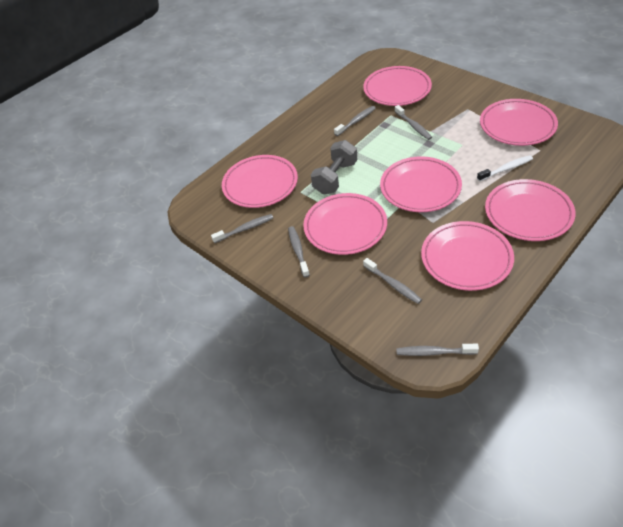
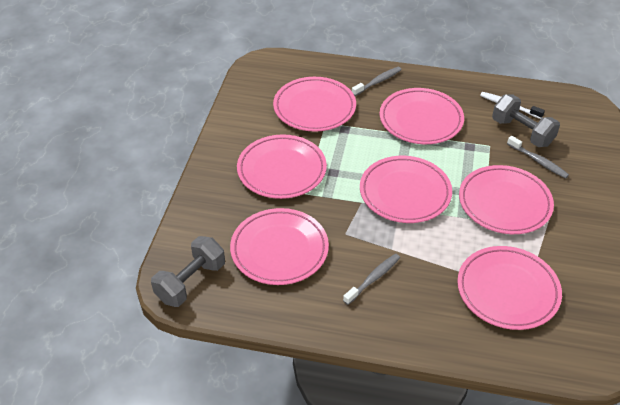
grey dumbbell: [311,140,357,194] = 1 -> [151,236,225,307] [492,94,560,147] = 2
grey toothbrush: [211,214,273,243] [288,226,310,278] [334,106,376,136] [363,258,422,304] [395,105,432,140] [396,344,479,356] = 6 -> [343,253,400,305] [352,67,401,96] [507,136,569,179] = 3

